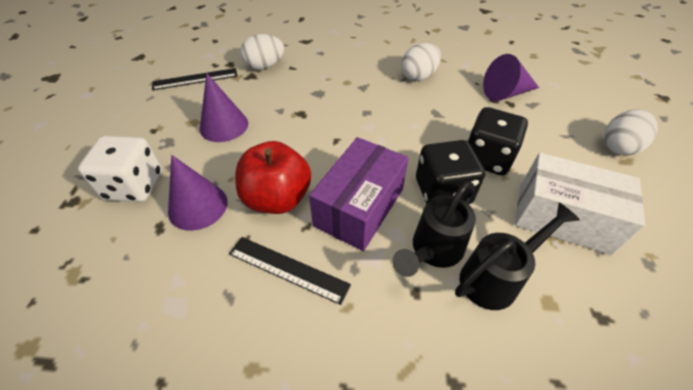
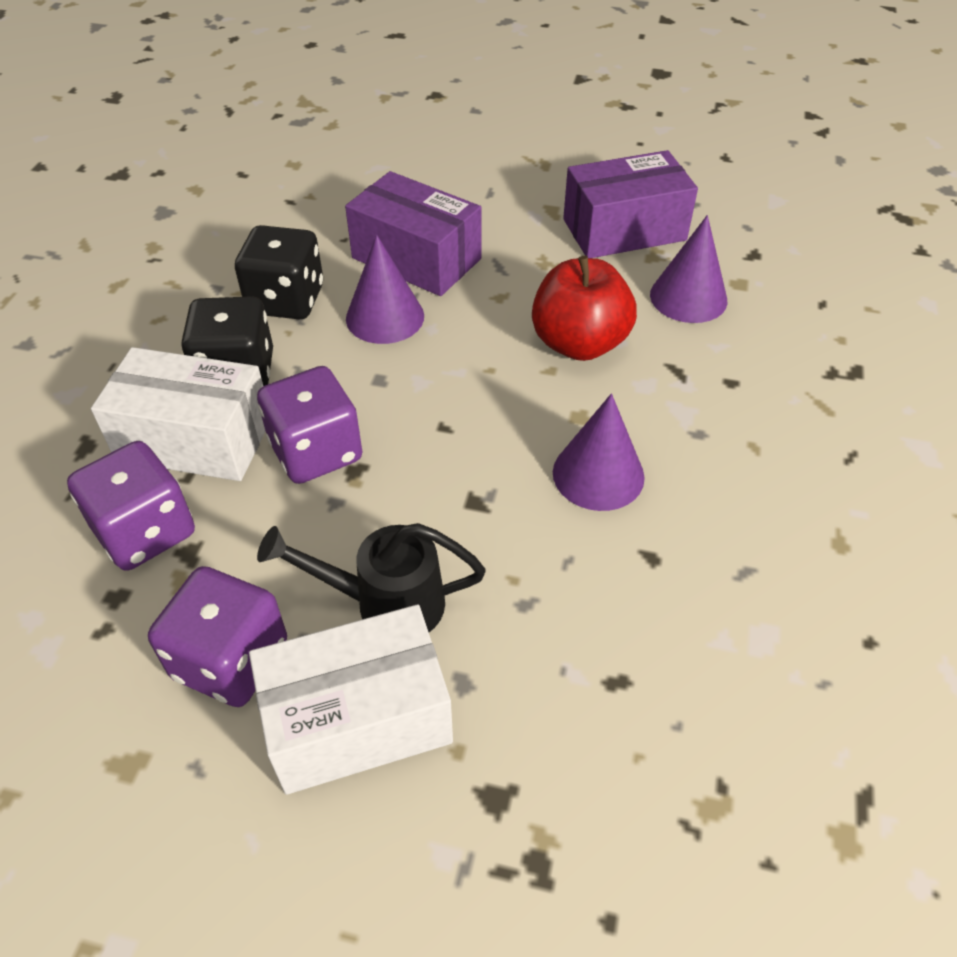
black ruler: [152,68,237,90] [229,237,351,305] = 2 -> none = 0
black watering can: [392,181,476,277] [455,203,580,310] = 2 -> [257,523,486,632] = 1
purple box: [309,137,409,251] = 1 -> [345,171,482,296] [563,150,698,258] = 2
purple dice: none = 0 -> [67,441,195,571] [148,566,287,707] [257,366,362,484] = 3
white box: [515,153,645,255] = 1 -> [91,347,265,481] [249,604,453,795] = 2
white dice: [78,136,162,202] = 1 -> none = 0
white egg: [240,34,284,70] [401,43,441,81] [603,109,658,156] = 3 -> none = 0

